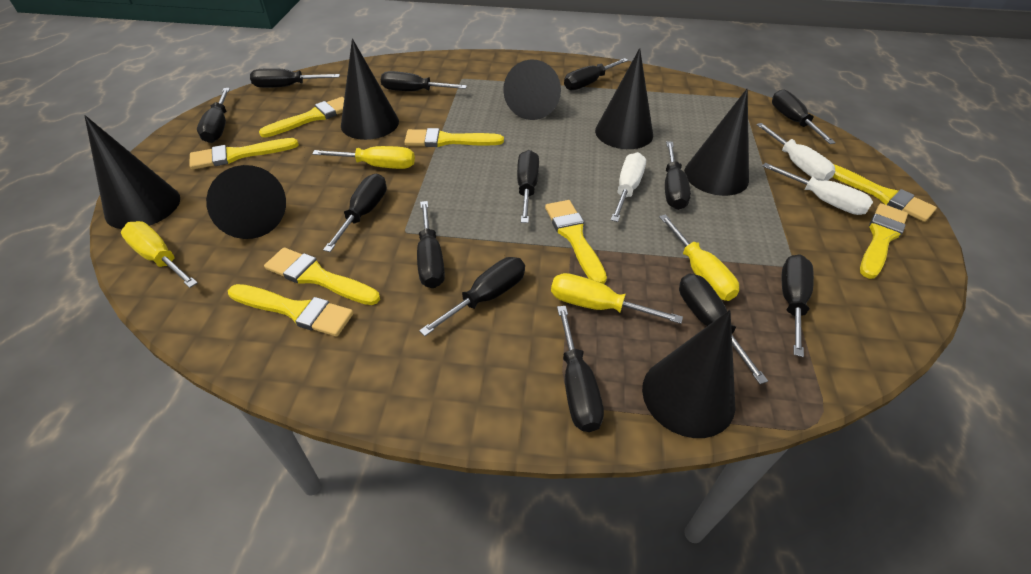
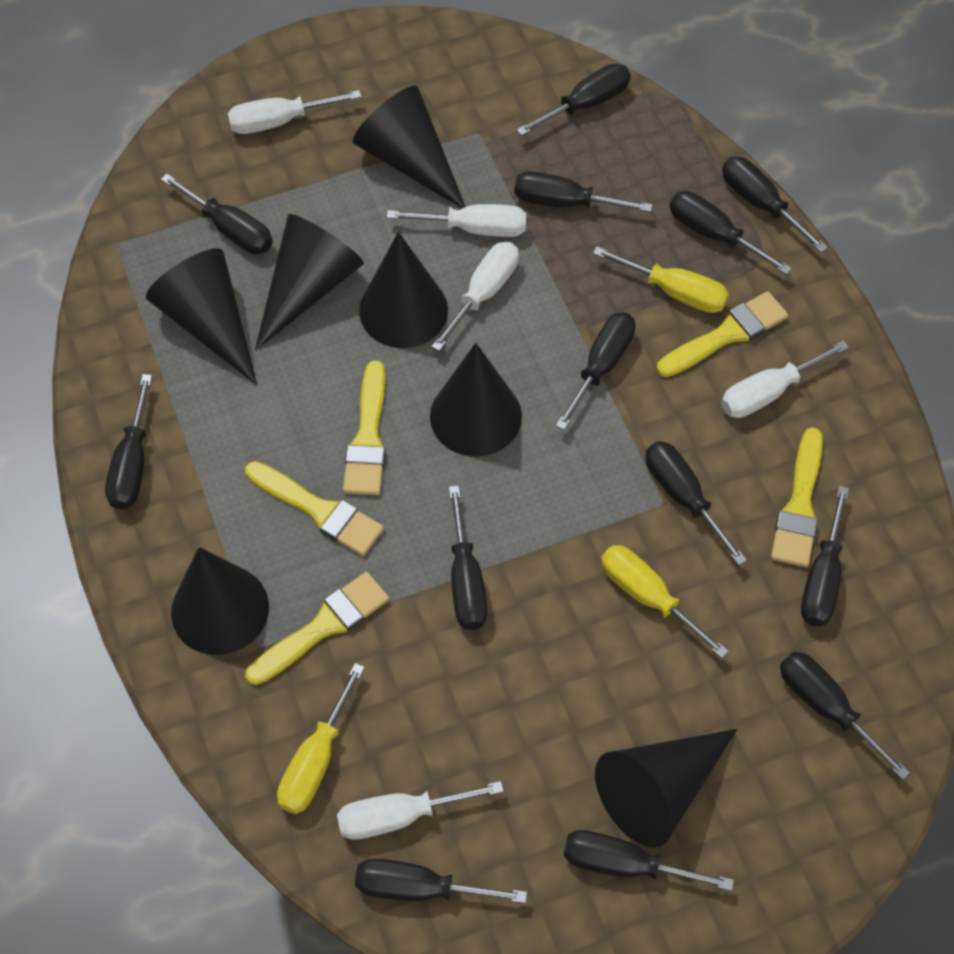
white screwdriver: [611,152,646,222] [756,123,836,181] [762,163,873,215] = 3 -> [228,90,361,134] [337,781,504,840] [387,204,526,237] [431,242,519,351] [721,340,849,418] = 5
yellow brush: [189,138,299,169] [228,284,354,337] [259,97,344,138] [264,248,380,305] [404,128,504,147] [545,200,607,284] [833,164,937,222] [860,203,908,279] = 8 -> [245,461,384,556] [245,572,389,685] [343,360,386,495] [656,291,788,377] [771,427,823,567] = 5
yellow screwdriver: [121,221,197,288] [312,146,415,169] [551,273,683,324] [659,214,739,301] = 4 -> [277,663,365,814] [593,247,729,313] [601,545,729,658] = 3

